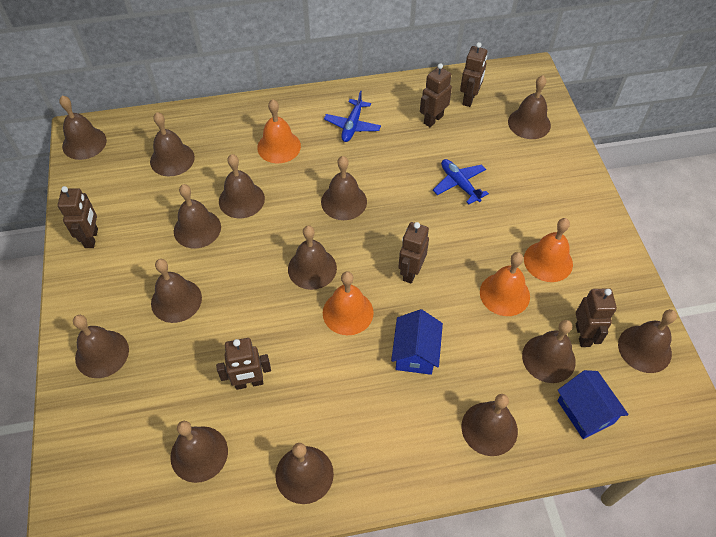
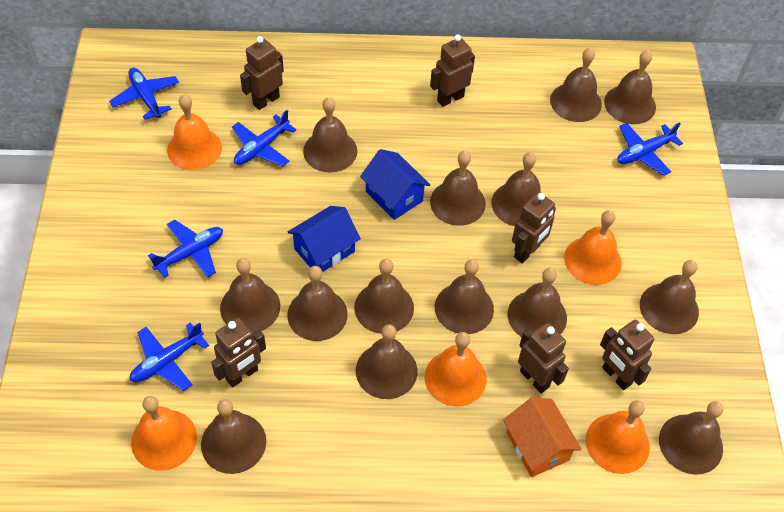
blue plane: [324,91,381,142] [433,159,489,204] = 2 -> [109,67,179,120] [130,323,209,391] [148,220,223,278] [232,110,297,166] [617,122,683,176] = 5
orange bell: [257,99,301,163] [323,271,374,335] [480,252,530,316] [524,218,573,282] = 4 -> [131,396,197,471] [167,95,222,170] [425,332,487,407] [564,210,622,285] [586,400,650,474] = 5
orange house: none = 0 -> [503,397,582,477] = 1

